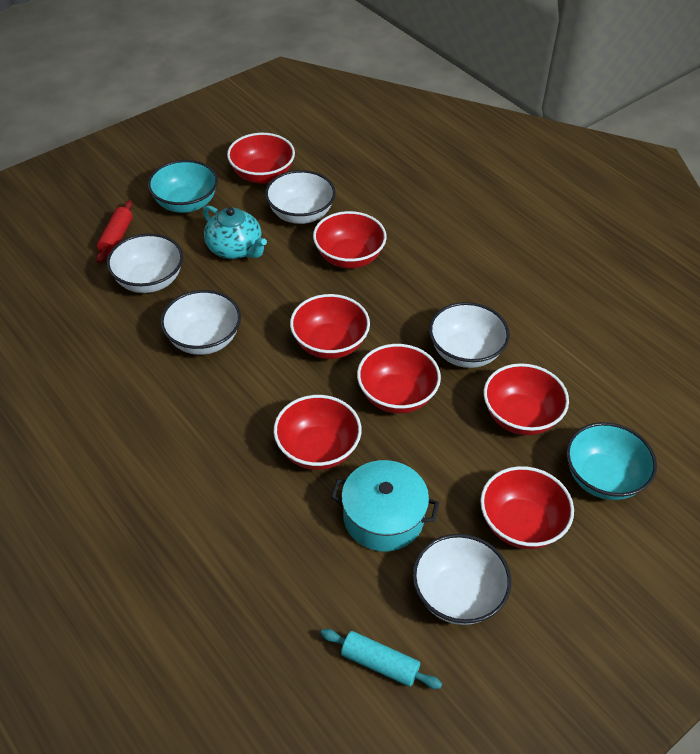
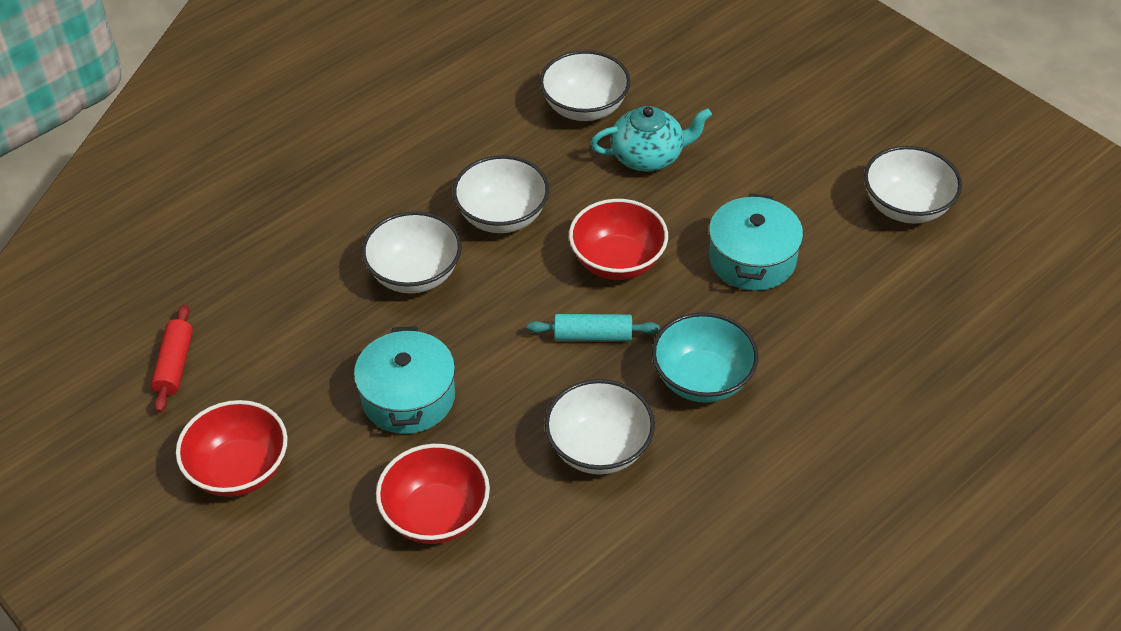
red bowl: [227,133,295,184] [274,395,362,470] [290,294,370,359] [313,211,387,268] [357,344,441,414] [480,466,574,549] [484,363,569,435] = 7 -> [176,400,288,497] [376,444,490,544] [569,199,668,280] = 3
turquoise bowl: [148,160,218,213] [566,422,657,500] = 2 -> [652,312,758,403] = 1
turquoise pot: [331,460,439,552] = 1 -> [354,326,455,434] [709,193,803,291] = 2

